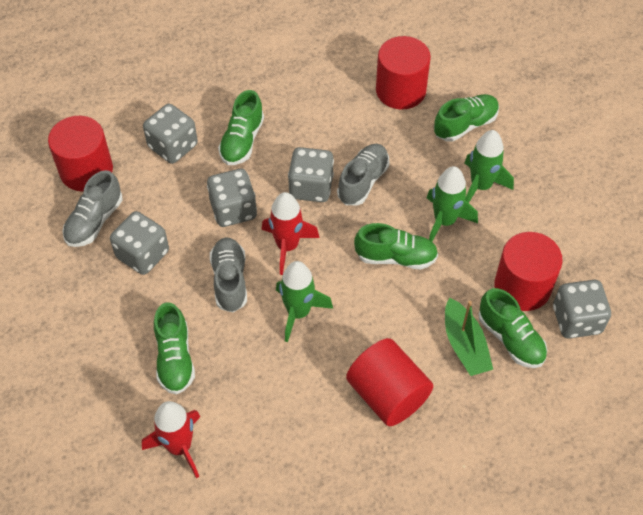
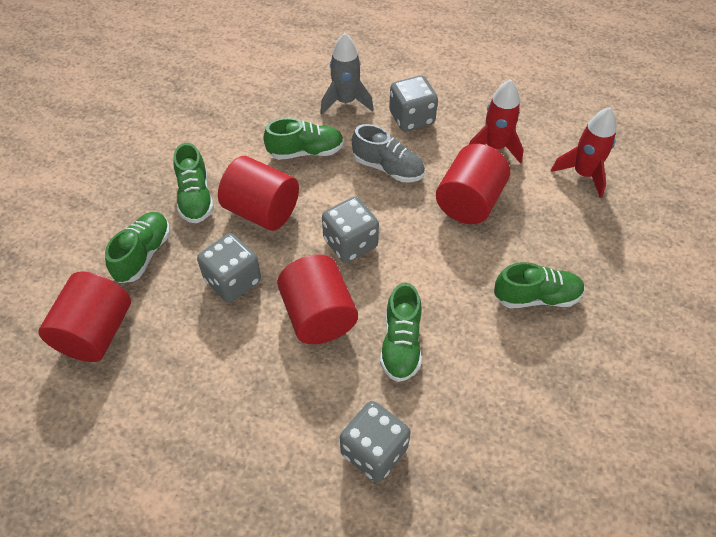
green boat: [445,297,493,376] = 1 -> none = 0
green rocket: [276,261,333,342] [427,166,478,242] [465,130,514,203] = 3 -> none = 0
grey dice: [110,211,169,275] [143,104,198,164] [207,169,257,227] [288,147,334,202] [553,280,611,339] = 5 -> [197,233,261,303] [322,197,379,263] [340,401,410,482] [389,75,438,132] = 4
grey rocket: none = 0 -> [320,33,374,114] = 1
grey shoe: [62,170,123,247] [210,237,247,313] [337,144,389,205] = 3 -> [352,124,425,182] = 1

